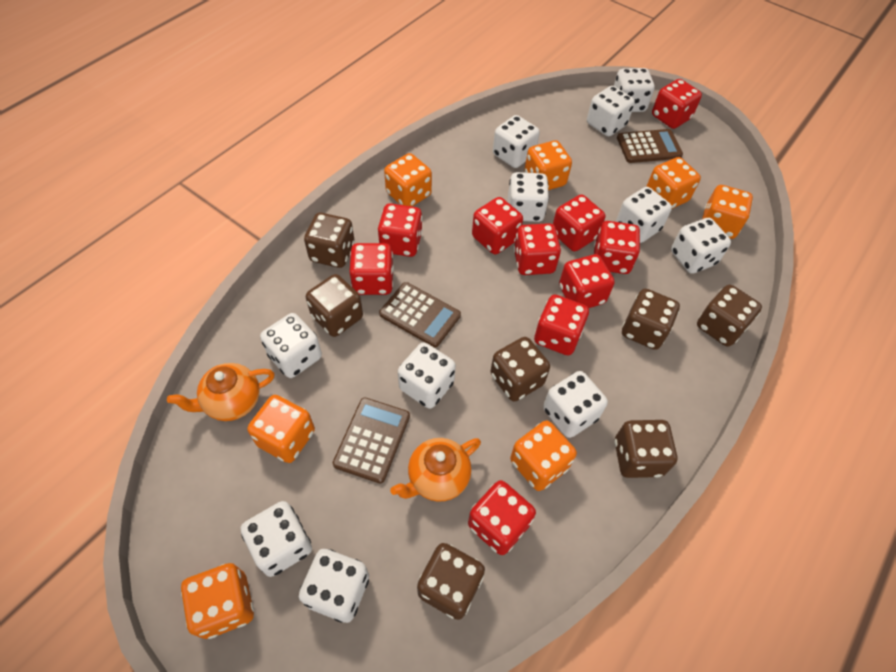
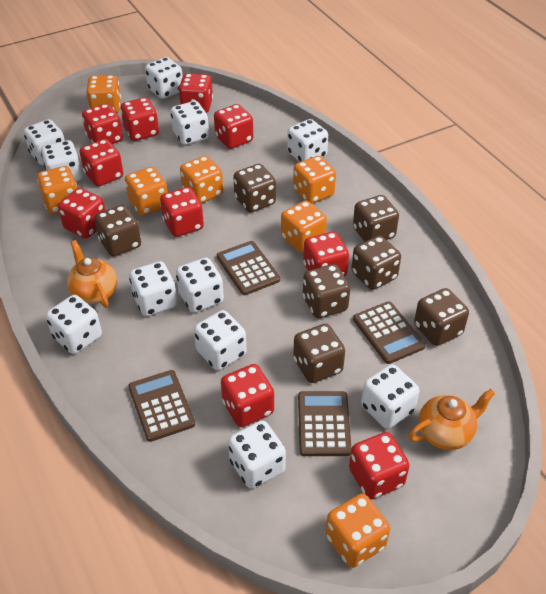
brown calculator: [333,397,410,484] [379,282,461,347] [617,129,683,163] = 3 -> [128,370,195,442] [217,241,280,295] [298,391,351,456] [353,301,425,364] = 4

